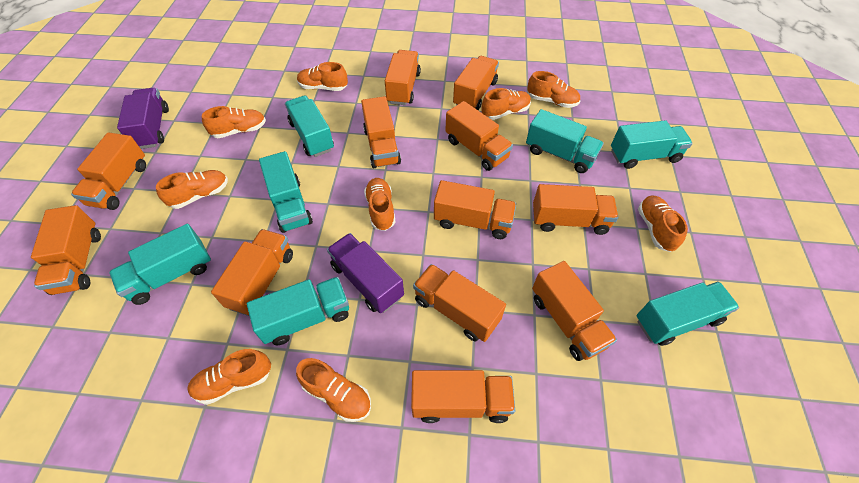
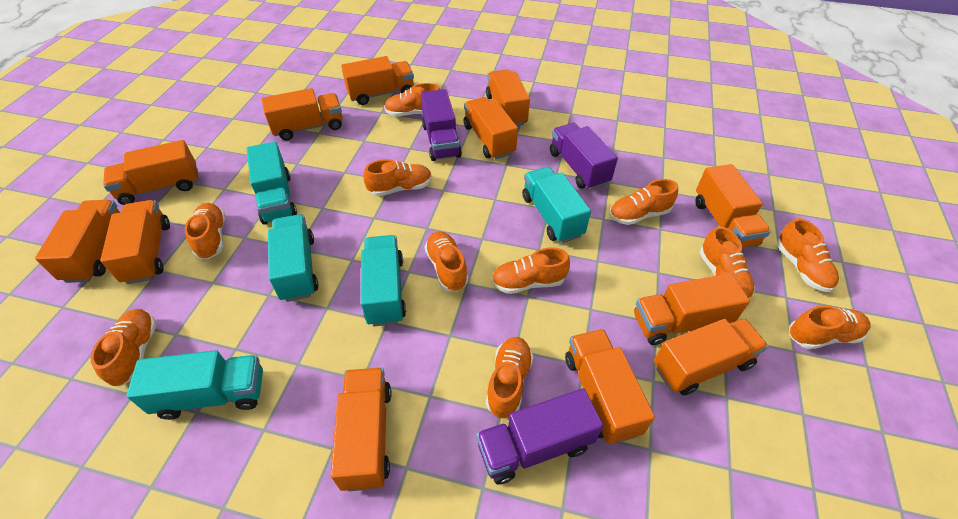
orange shoe: [156,170,228,209] [187,349,271,405] [202,106,266,138] [296,358,371,422] [297,62,348,91] [364,178,395,231] [481,88,531,120] [527,71,580,108] [638,196,688,252] = 9 -> [91,309,157,387] [185,203,225,259] [364,159,432,196] [384,83,440,117] [424,231,468,292] [486,337,533,418] [491,247,570,294] [609,179,678,225] [700,226,755,299] [777,218,839,292] [789,305,870,349] = 11
purple truck: [117,88,169,149] [327,233,404,313] = 2 -> [421,89,462,161] [476,388,603,484] [550,123,618,190] = 3
turquoise truck: [109,224,211,305] [247,277,349,345] [259,151,313,233] [285,95,334,157] [526,109,604,173] [611,120,693,169] [636,282,739,346] = 7 -> [127,350,263,420] [247,142,297,225] [268,214,318,302] [361,235,406,326] [522,167,591,243] = 5

